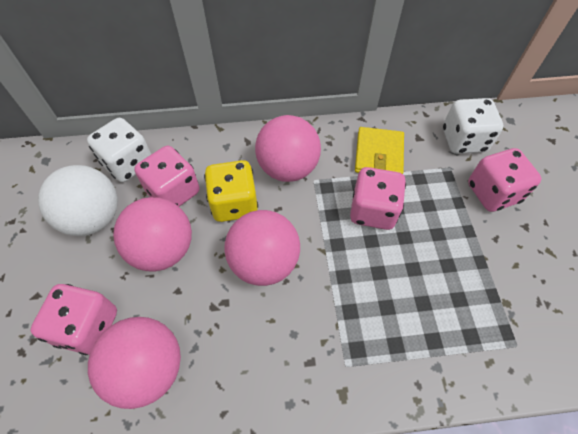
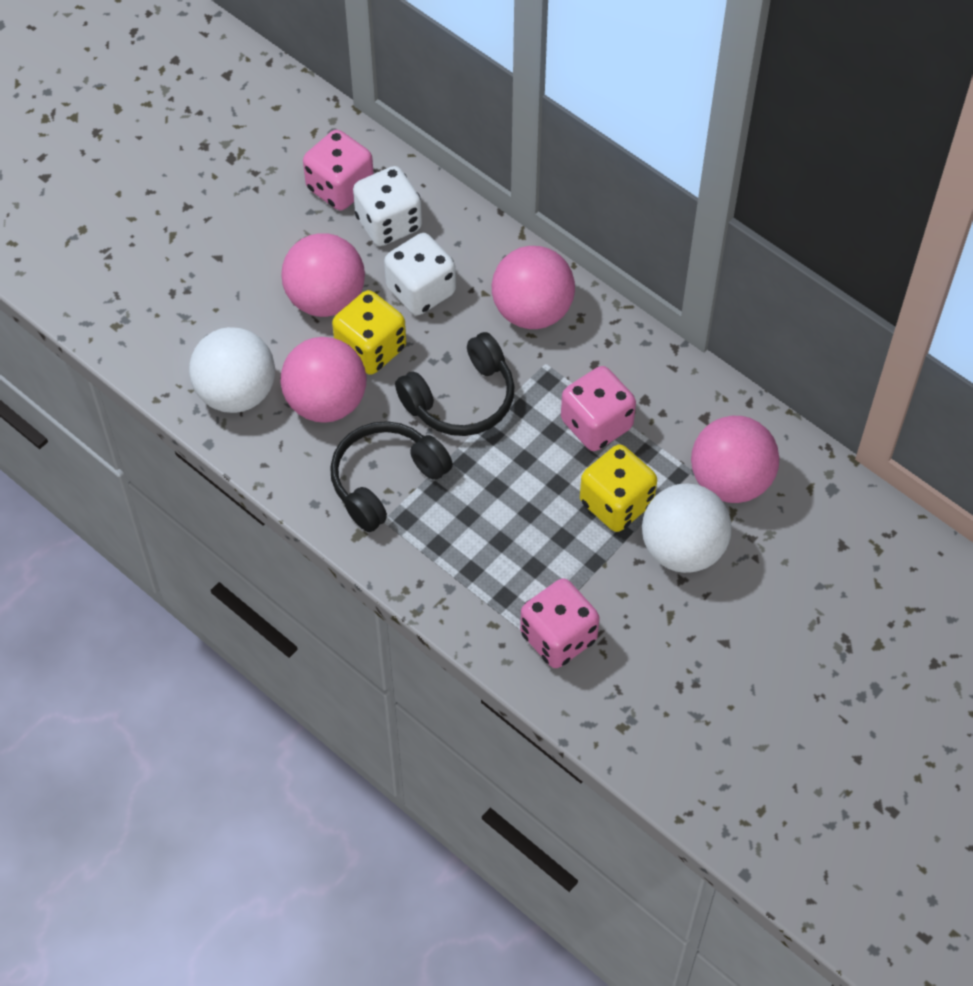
black headphones: none = 0 -> [330,421,453,532] [395,332,515,436] = 2
pink dice: [31,284,117,355] [134,146,199,207] [350,167,406,230] [468,148,542,212] = 4 -> [303,130,374,211] [520,578,600,668] [561,366,636,451] = 3
white ball: [38,165,118,236] = 1 -> [189,327,275,413] [642,484,732,573] = 2
yellow dice: [204,160,258,222] = 1 -> [332,290,406,375] [580,444,657,532] = 2
yellow wallet: [355,127,404,174] = 1 -> none = 0

